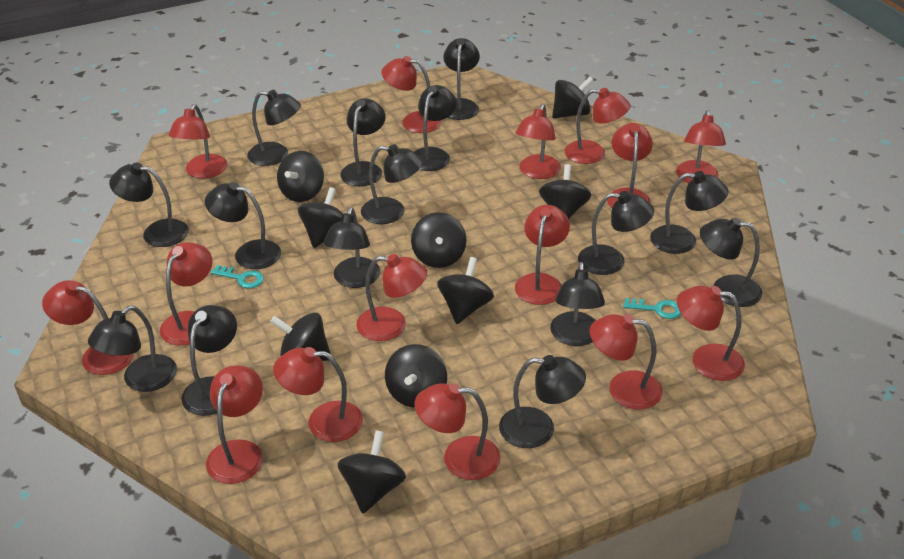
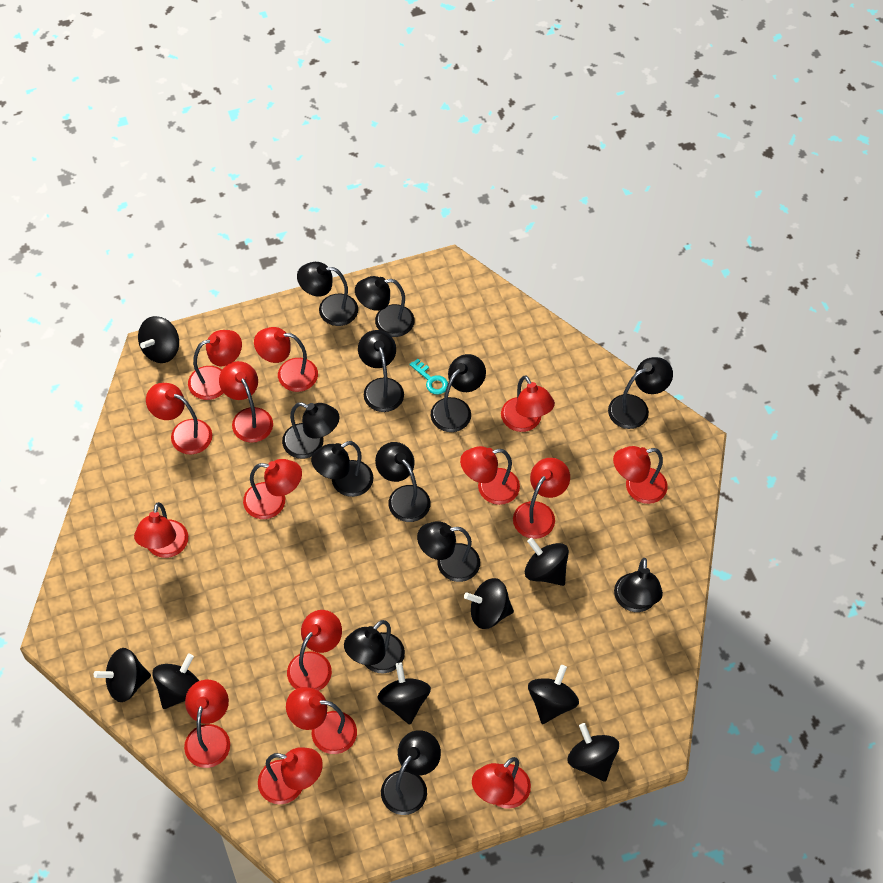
black lamp: [88,305,177,392] [109,163,189,247] [181,305,237,416] [205,182,281,269] [247,90,301,166] [324,207,380,288] [340,98,386,186] [361,144,423,224] [414,85,457,171] [443,38,480,120] [499,355,586,448] [550,262,605,346] [578,191,654,275] [650,171,729,254] [700,217,762,307] = 15 -> [282,402,340,459] [297,262,358,326] [311,441,374,497] [344,620,405,674] [355,276,415,337] [358,330,404,412] [375,442,431,522] [381,730,441,815] [417,521,480,582] [431,354,486,432] [608,357,673,429] [614,558,663,612] = 12
black spinning top: [270,312,331,361] [277,151,324,202] [298,187,343,248] [337,430,406,513] [385,344,447,408] [411,213,467,268] [437,257,494,324] [539,164,592,219] [552,77,594,119] = 9 -> [94,648,151,702] [138,316,179,363] [152,654,199,709] [378,663,431,725] [464,578,514,629] [525,538,569,586] [528,665,579,724] [567,723,619,782] = 8
turquoise key: [211,265,264,288] [623,298,681,319] = 2 -> [409,358,448,395] = 1

